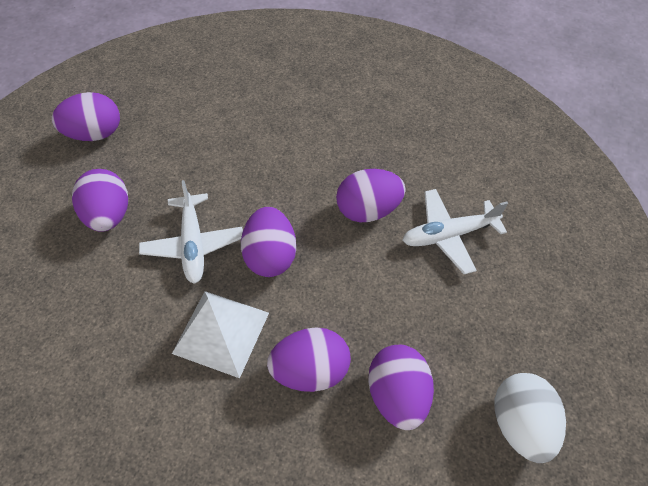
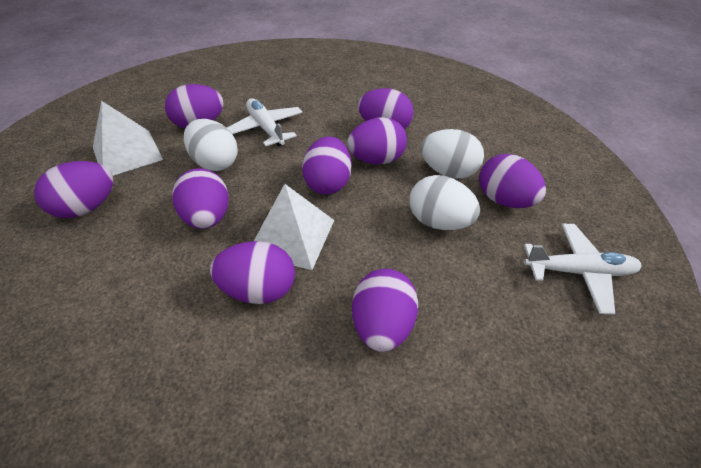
purple egg: [52,92,120,141] [72,169,128,232] [241,207,296,277] [267,327,351,392] [336,169,406,222] [368,345,434,430] = 6 -> [34,161,113,218] [165,84,224,128] [172,168,229,229] [210,241,295,304] [302,136,352,195] [347,117,407,165] [352,269,418,352] [358,88,414,129] [479,154,546,208] = 9
white egg: [495,373,566,463] = 1 -> [184,119,238,171] [410,175,480,230] [421,129,484,179] = 3
white pyramid: [172,291,269,378] = 1 -> [93,101,163,176] [254,184,334,270] = 2

